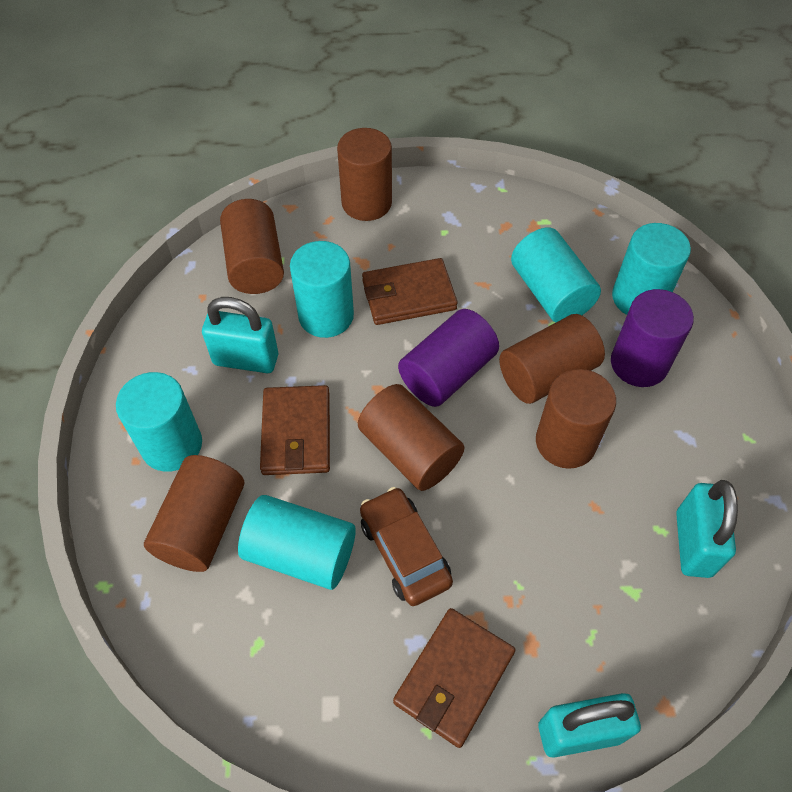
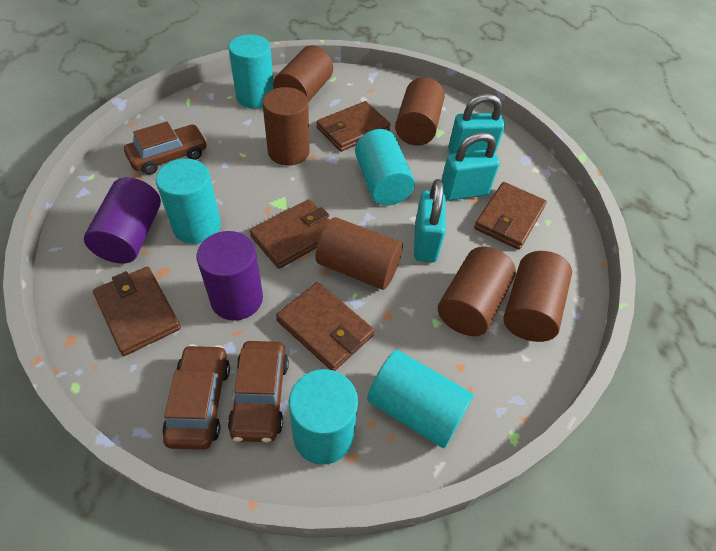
brown car: [360,487,453,606] = 1 -> [124,122,207,175] [162,344,230,450] [228,341,289,442] = 3
brown wallet: [260,385,330,475] [362,258,458,325] [393,608,515,748] = 3 -> [93,267,181,356] [250,199,330,269] [276,282,374,371] [316,101,391,152] [474,182,547,250] = 5

